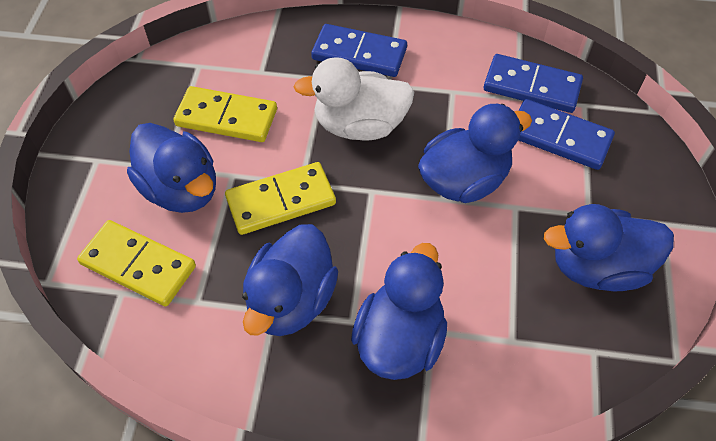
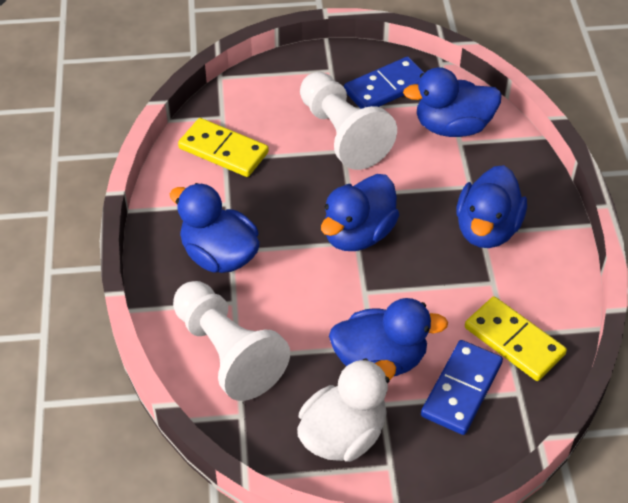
blue domino: [311,24,407,77] [484,54,583,113] [518,99,615,170] = 3 -> [344,57,425,109] [421,340,503,435] = 2
white pawn: none = 0 -> [173,281,290,401] [300,72,397,170] = 2
yellow domino: [77,220,196,307] [174,86,277,142] [225,162,336,235] = 3 -> [178,118,269,177] [465,296,567,381] = 2

